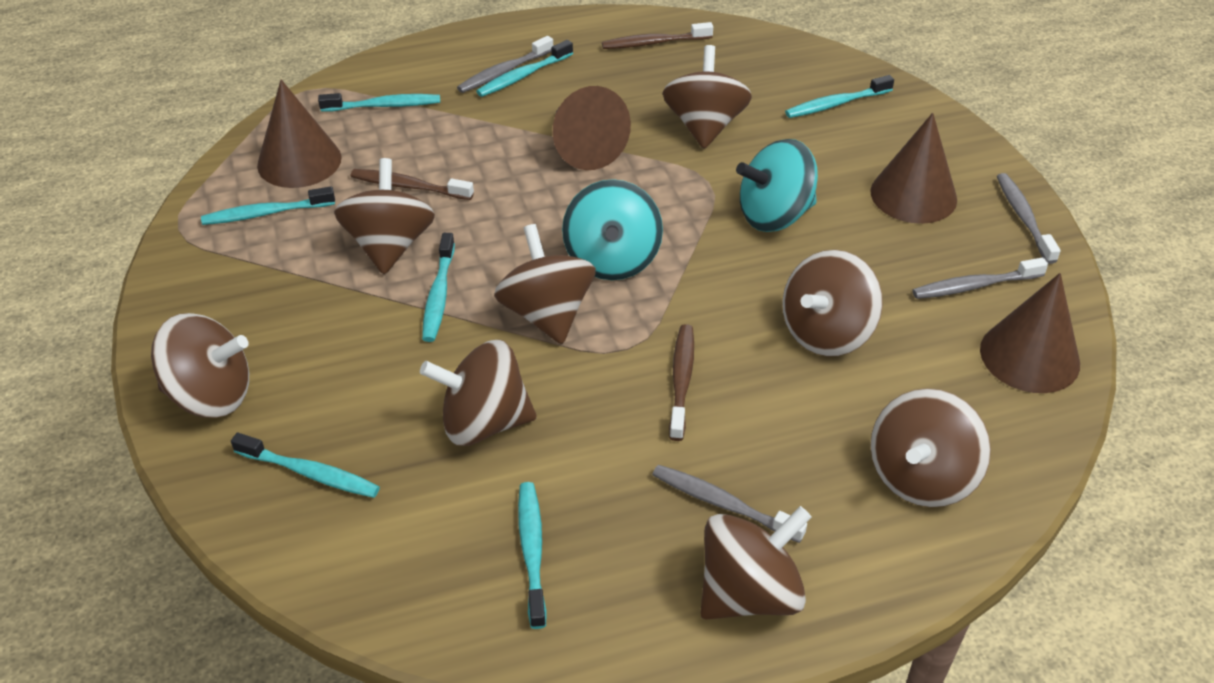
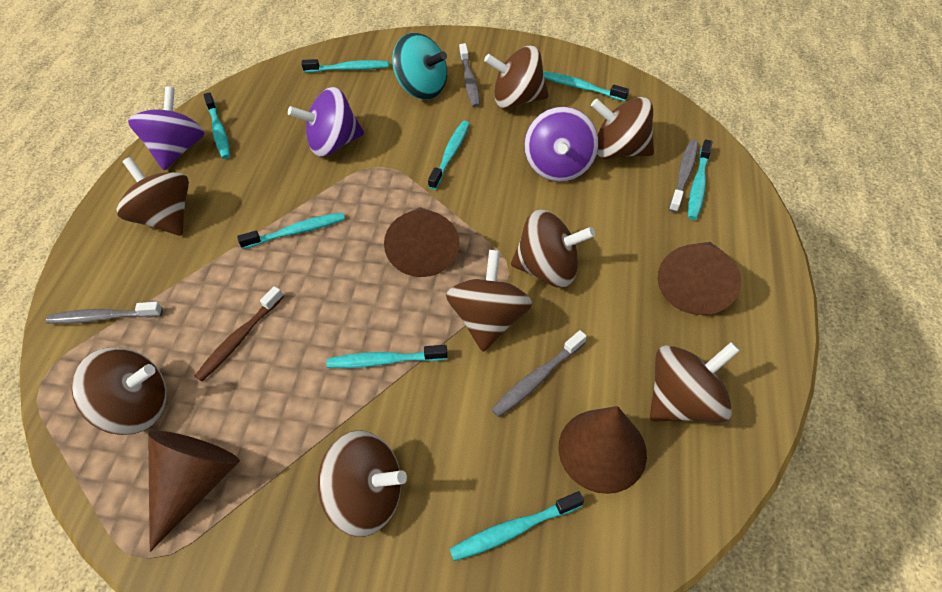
brown toothbrush: [351,169,474,200] [602,22,713,49] [669,324,694,441] = 3 -> [195,286,283,381] = 1
purple spinning top: none = 0 -> [128,86,205,170] [288,87,364,157] [524,107,598,182] = 3
turquoise spinning top: [562,179,663,280] [736,139,818,232] = 2 -> [392,33,447,100] = 1
turquoise toothbrush: [201,187,335,225] [231,433,380,498] [318,93,440,112] [422,233,455,342] [476,40,573,97] [518,482,547,629] [785,75,894,118] = 7 -> [203,92,230,159] [237,212,345,249] [301,59,389,73] [327,345,448,368] [428,121,470,190] [450,491,584,561] [543,71,629,101] [688,139,712,220] = 8

